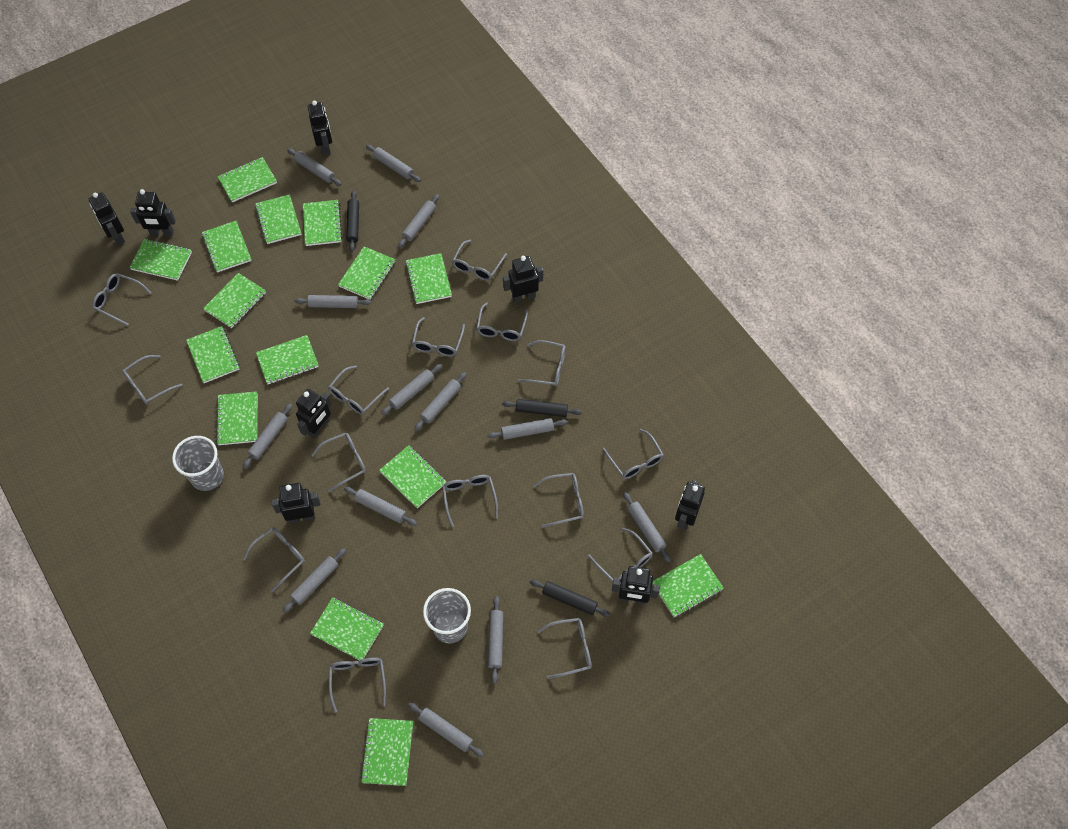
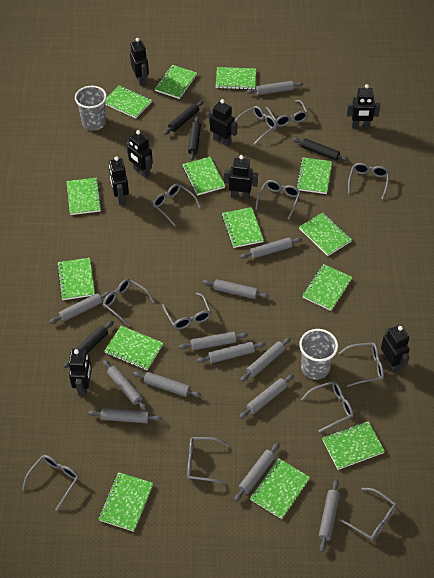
black rolling pin: [346,191,359,252] [502,399,582,417] [530,579,610,617] = 3 -> [63,320,114,368] [164,101,203,135] [188,116,201,161] [293,138,349,161] = 4
green notebook: [129,239,192,281] [186,326,240,383] [202,221,251,273] [203,273,266,328] [216,391,257,445] [217,157,277,203] [255,194,302,244] [256,335,319,384] [303,200,343,246] [310,597,384,660] [338,246,395,300] [360,718,413,786] [379,445,447,508] [405,253,452,304] [652,554,724,617] = 15 -> [57,258,95,300] [66,178,102,215] [98,472,153,532] [105,85,152,119] [105,326,163,370] [155,65,197,99] [182,157,225,196] [216,67,256,90] [222,207,264,248] [250,458,310,519] [296,157,332,194] [299,213,352,256] [302,264,352,311] [322,421,385,470] = 14
grey glasses: [92,273,151,326] [122,355,182,405] [243,527,305,592] [312,433,366,492] [328,366,389,415] [329,658,386,713] [412,317,465,357] [442,475,498,527] [452,240,507,281] [476,302,528,341] [518,340,566,387] [533,473,584,528] [537,618,591,679] [588,528,652,583] [602,429,664,479] = 15 -> [22,455,79,511] [103,279,155,326] [153,183,201,226] [162,293,211,329] [187,437,229,484] [235,106,277,145] [255,180,301,219] [266,100,308,126] [301,381,353,433] [338,488,397,541] [339,343,384,387] [348,163,389,199] = 12

